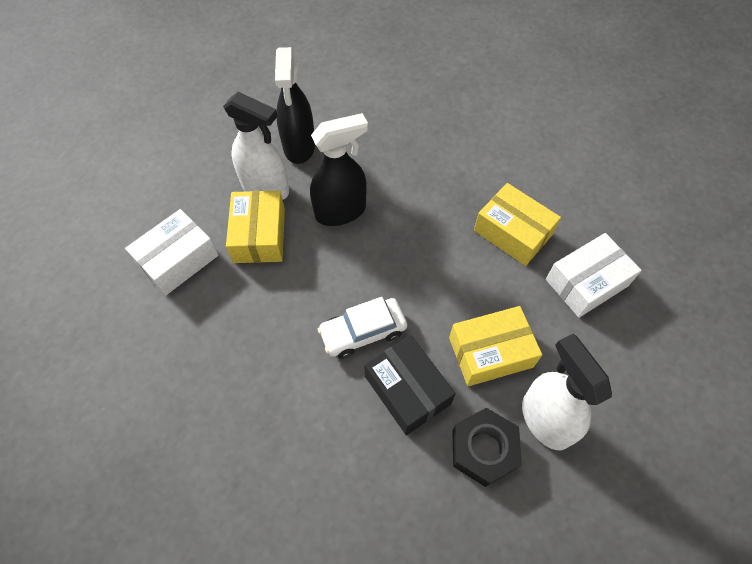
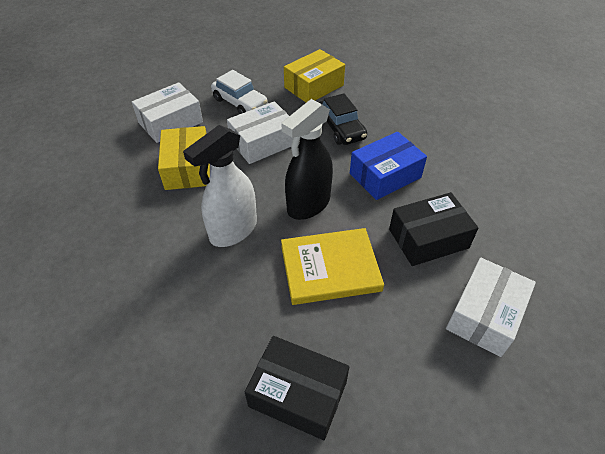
black box: [364,335,456,435] = 1 -> [245,336,349,440] [389,192,478,266] = 2
black car: none = 0 -> [319,93,367,145] = 1
black nut: [452,408,522,487] = 1 -> none = 0
black spray bottle: [275,47,315,164] [310,113,368,226] = 2 -> [281,99,333,220] = 1
blue box: none = 0 -> [350,132,427,200] = 1
white box: [125,209,218,295] [546,233,642,318] = 2 -> [132,82,203,143] [227,101,293,164] [446,257,536,357] = 3
white spray bottle: [223,92,289,200] [522,334,612,450] = 2 -> [183,125,257,247] = 1
yellow book: none = 0 -> [281,228,384,305] = 1
yellow box: [226,191,285,263] [449,306,542,386] [474,183,561,266] = 3 -> [158,126,210,190] [284,49,345,102] = 2

